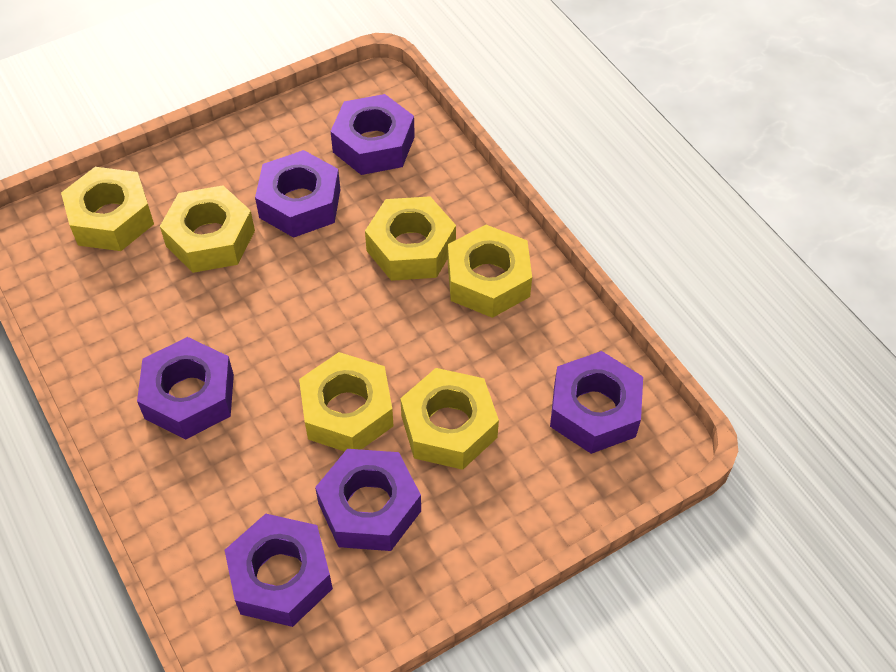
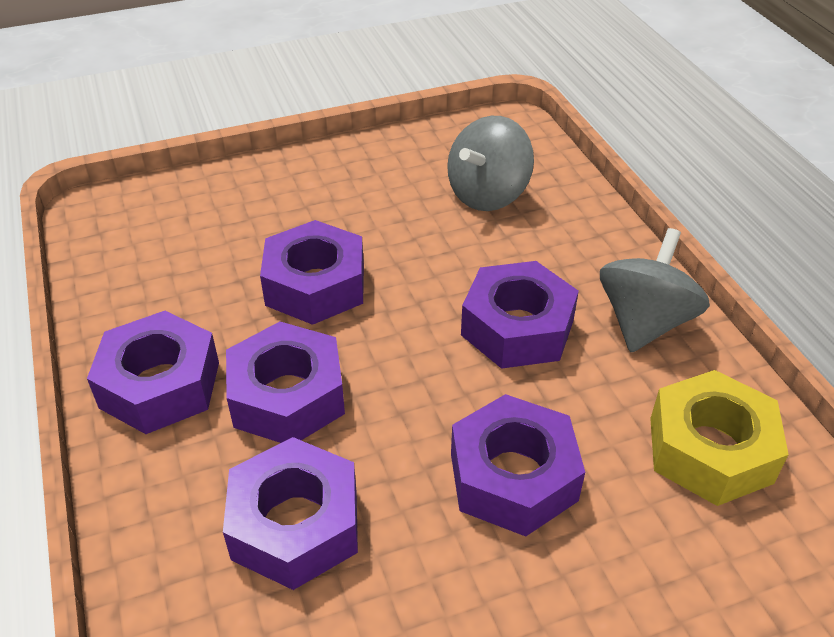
grey spinning top: none = 0 -> [447,116,534,211] [600,228,710,352] = 2
yellow nut: [61,167,154,251] [160,185,255,273] [299,352,393,451] [365,196,456,281] [400,368,499,470] [448,225,532,318] = 6 -> [650,370,789,506] = 1

